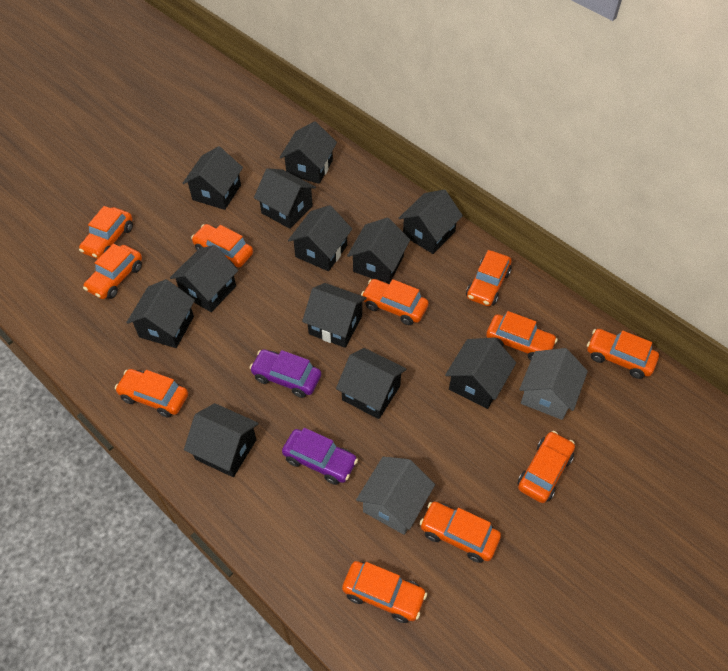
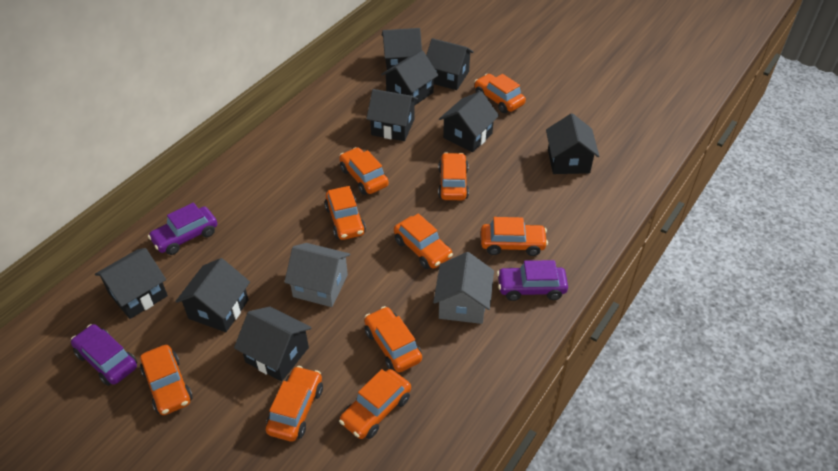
black house: [126,279,195,348] [170,245,238,312] [183,146,243,210] [184,403,259,477] [254,168,316,229] [279,121,337,184] [288,205,352,271] [302,283,367,348] [336,348,406,419] [347,218,410,284] [399,189,463,254] [445,338,516,409] = 12 -> [95,248,168,319] [175,258,250,332] [234,307,311,382] [366,89,418,141] [381,51,439,105] [382,28,422,70] [426,38,474,90] [439,91,499,152] [546,113,599,174] = 9
orange car: [79,206,133,259] [83,244,142,299] [115,369,188,418] [191,224,253,267] [342,561,427,623] [361,279,429,325] [420,502,501,563] [466,250,512,306] [486,311,558,360] [517,431,575,503] [587,329,659,379] = 11 -> [140,345,193,415] [266,366,323,442] [324,186,366,240] [339,147,389,195] [339,369,411,439] [364,306,422,372] [394,213,453,269] [438,153,469,200] [474,74,526,113] [481,217,548,256] = 10
purple car: [250,349,321,398] [282,428,358,485] = 2 -> [71,324,137,386] [148,203,217,255] [497,260,568,301] = 3

